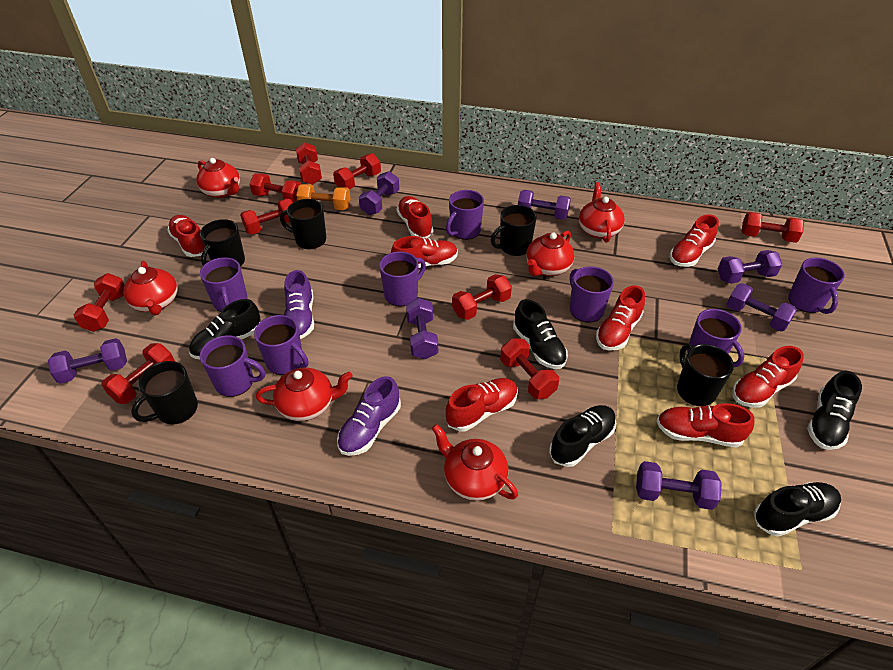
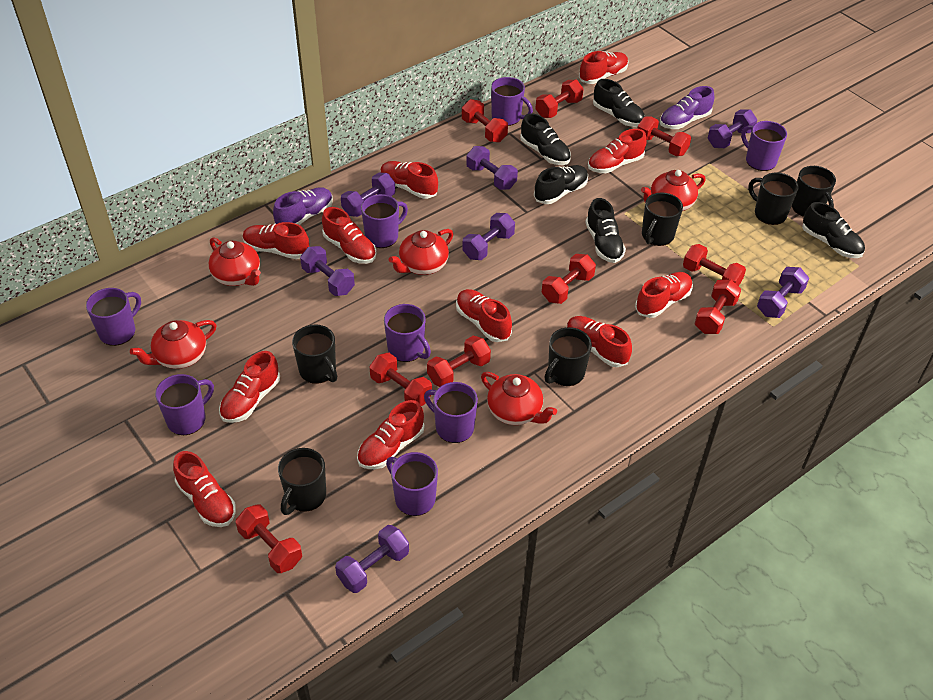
black mug: [131,361,198,425] [200,219,245,267] [280,199,326,249] [491,205,537,256] [677,344,734,406] = 5 -> [278,448,326,515] [292,324,337,384] [544,327,592,386] [642,193,683,246] [748,172,798,225] [792,166,836,217] = 6
orange dumbbell: [296,184,350,210] = 1 -> none = 0
red shoe: [167,215,205,257] [391,236,458,268] [397,196,434,238] [446,378,518,431] [596,285,645,351] [657,403,754,447] [670,215,719,267] [732,346,804,408] = 8 -> [173,451,236,527] [219,351,280,423] [243,222,309,259] [322,207,376,264] [357,400,424,469] [380,161,438,199] [456,289,512,342] [567,316,632,367] [579,51,628,84] [588,129,647,173] [635,272,693,318] = 11
red teapot: [123,261,178,316] [196,158,240,198] [256,368,353,421] [432,424,518,501] [526,231,574,276] [579,182,625,243] = 6 -> [130,320,217,369] [209,237,261,286] [389,229,453,275] [481,372,557,425] [641,170,706,211] = 5

